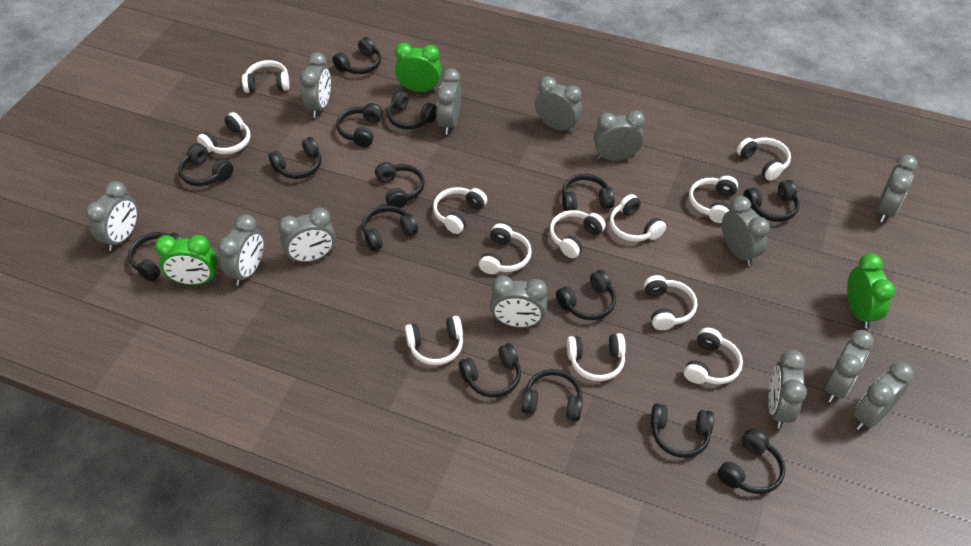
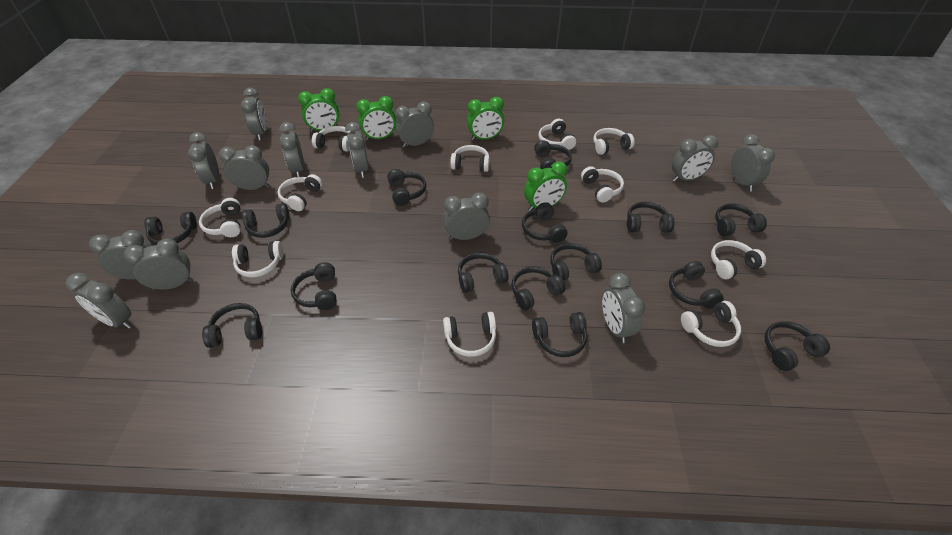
green clock: [155,235,218,285] [395,43,442,92] [847,254,895,328] = 3 -> [298,88,340,132] [356,96,396,141] [467,97,504,140] [524,161,567,211] = 4
white headphones: [197,112,251,154] [242,60,290,93] [405,316,463,365] [433,187,487,234] [479,223,532,274] [550,210,606,258] [567,333,626,381] [610,194,666,242] [644,275,697,330] [684,328,743,384] [689,176,738,223] [737,137,791,181] = 12 -> [199,198,241,237] [232,241,284,277] [278,174,323,211] [312,126,350,152] [443,312,496,357] [450,145,490,172] [538,119,576,150] [581,166,624,203] [593,128,635,155] [681,301,741,347] [711,240,766,279] = 11

